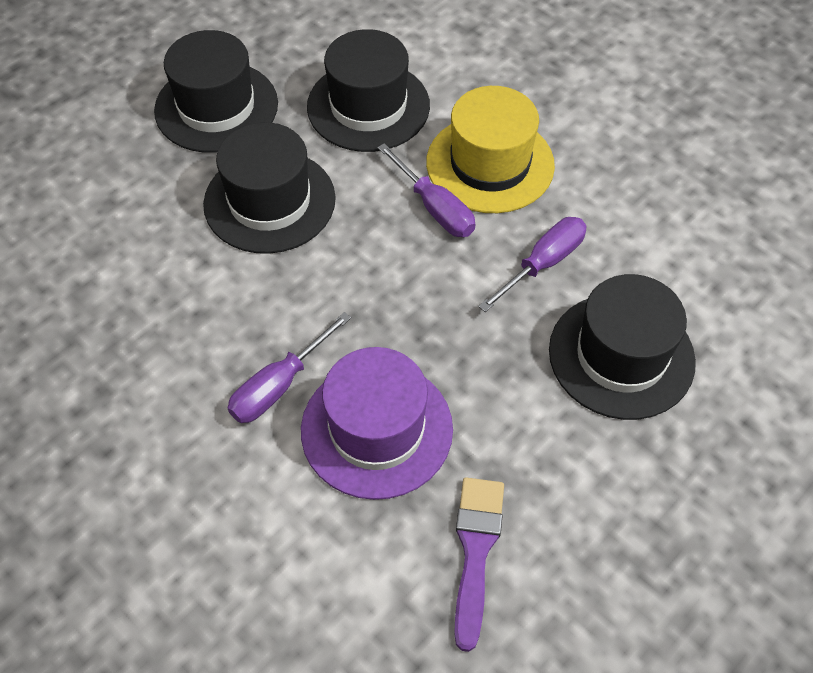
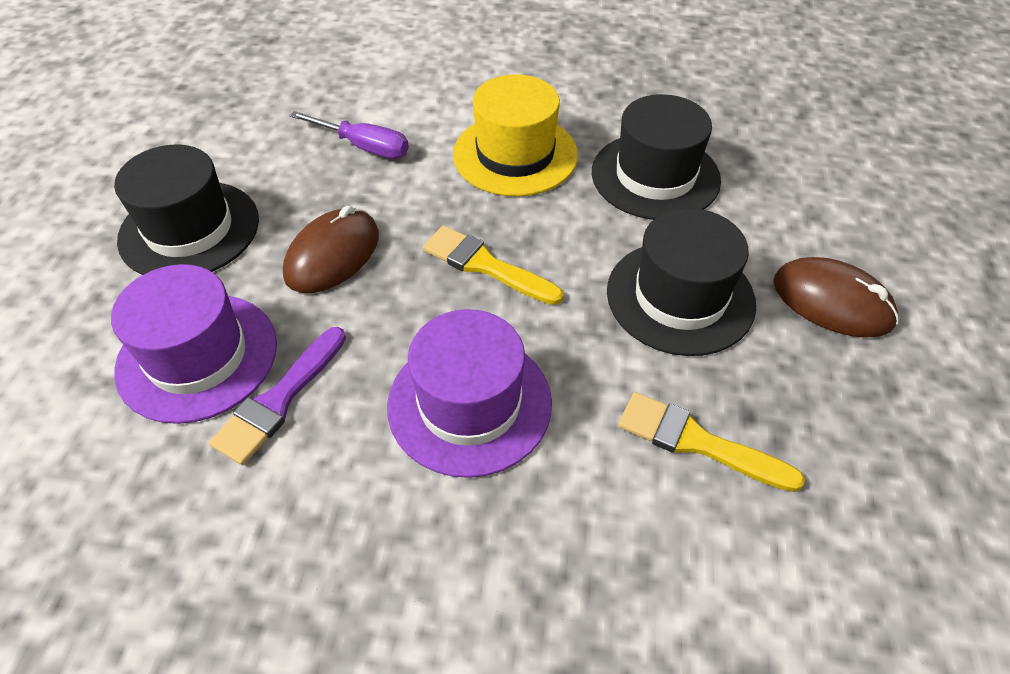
black hat: [154,30,278,153] [203,122,336,254] [307,29,430,152] [549,274,696,420] = 4 -> [114,144,259,275] [592,94,721,220] [607,208,756,356] = 3
brown mouse: none = 0 -> [283,206,379,293] [773,257,899,338] = 2
purple hat: [301,347,453,500] = 1 -> [111,264,277,424] [387,309,552,478] = 2
purple screwdriver: [228,312,351,423] [378,143,475,237] [478,217,587,312] = 3 -> [289,111,409,159] = 1
yellow brush: none = 0 -> [423,226,564,305] [618,392,805,492] = 2

